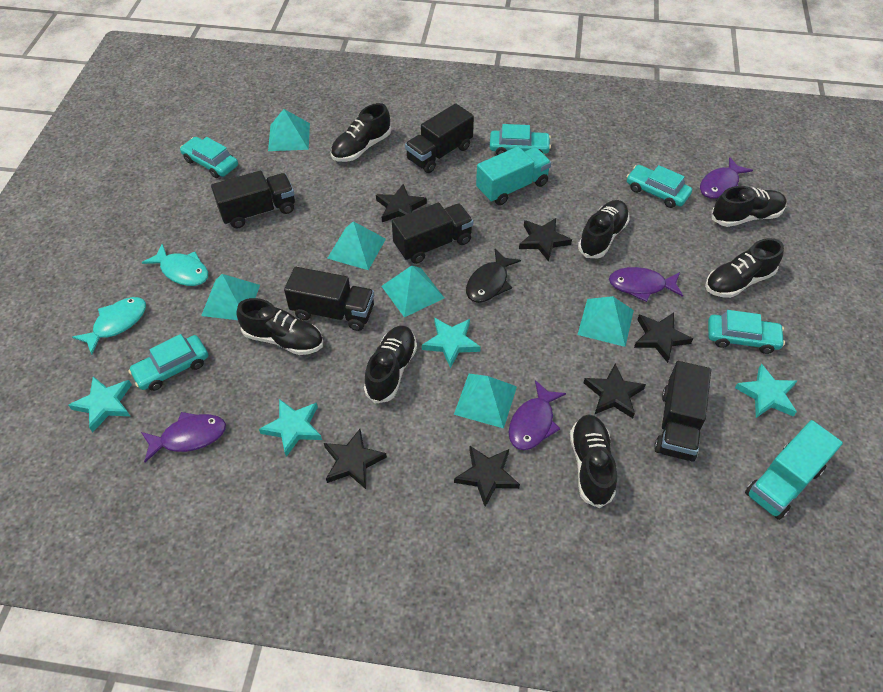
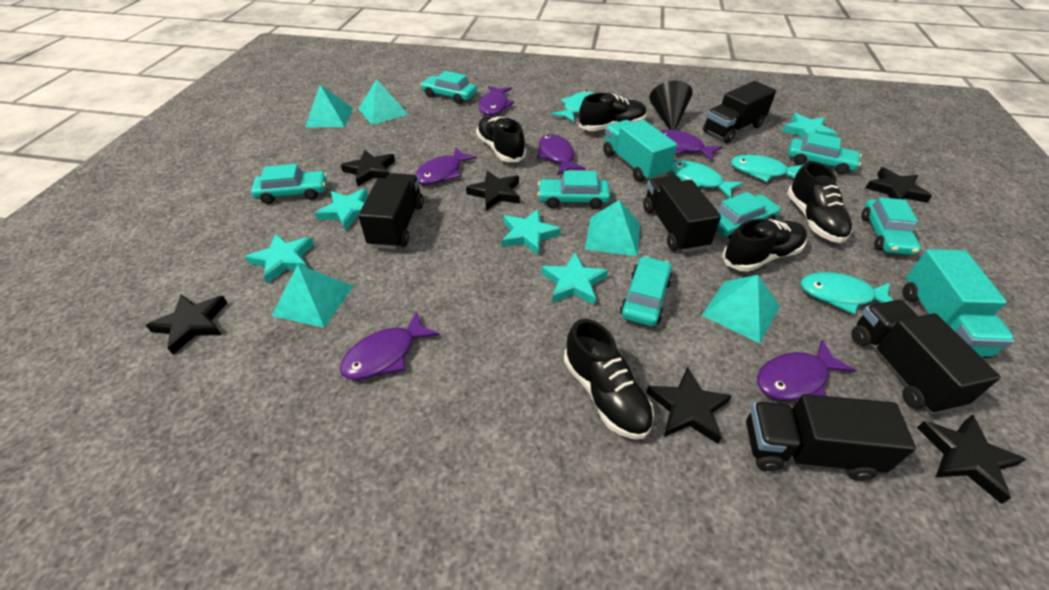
black cone: none = 0 -> [650,81,693,130] = 1
black fish: [466,249,521,303] = 1 -> none = 0
black shoe: [236,298,323,355] [331,103,391,162] [364,326,417,404] [570,414,617,508] [578,200,630,258] [705,238,784,298] [712,186,786,227] = 7 -> [476,115,526,162] [564,319,654,439] [579,93,647,131] [722,219,807,272] [787,161,853,243] = 5
purple fish: [141,412,226,462] [509,380,566,450] [609,267,683,302] [700,157,753,199] = 4 -> [340,311,440,380] [415,148,477,185] [478,86,514,115] [537,134,585,175] [659,130,722,161] [757,339,856,401] = 6
turquoise car: [128,334,208,391] [180,137,238,178] [490,124,551,155] [626,165,692,208] [708,310,785,354] = 5 -> [251,164,327,204] [420,71,477,104] [538,171,610,209] [620,256,672,327] [716,192,780,238] [788,132,862,174] [861,197,921,256] = 7
turquoise fish: [72,297,146,355] [142,244,208,286] = 2 -> [552,90,594,122] [671,161,743,198] [731,155,803,182] [801,272,894,315] = 4
turquoise pyramid: [201,274,260,320] [268,109,310,151] [327,221,386,270] [382,266,444,317] [454,374,517,428] [578,296,634,347] = 6 -> [272,264,353,328] [305,85,353,127] [358,79,409,125] [585,200,640,257] [702,275,780,343] = 5
turquoise star: [68,376,132,432] [259,399,322,457] [422,318,481,368] [735,364,797,418] = 4 -> [245,234,314,284] [315,188,368,231] [502,209,561,256] [541,253,608,305] [782,113,837,139] = 5

